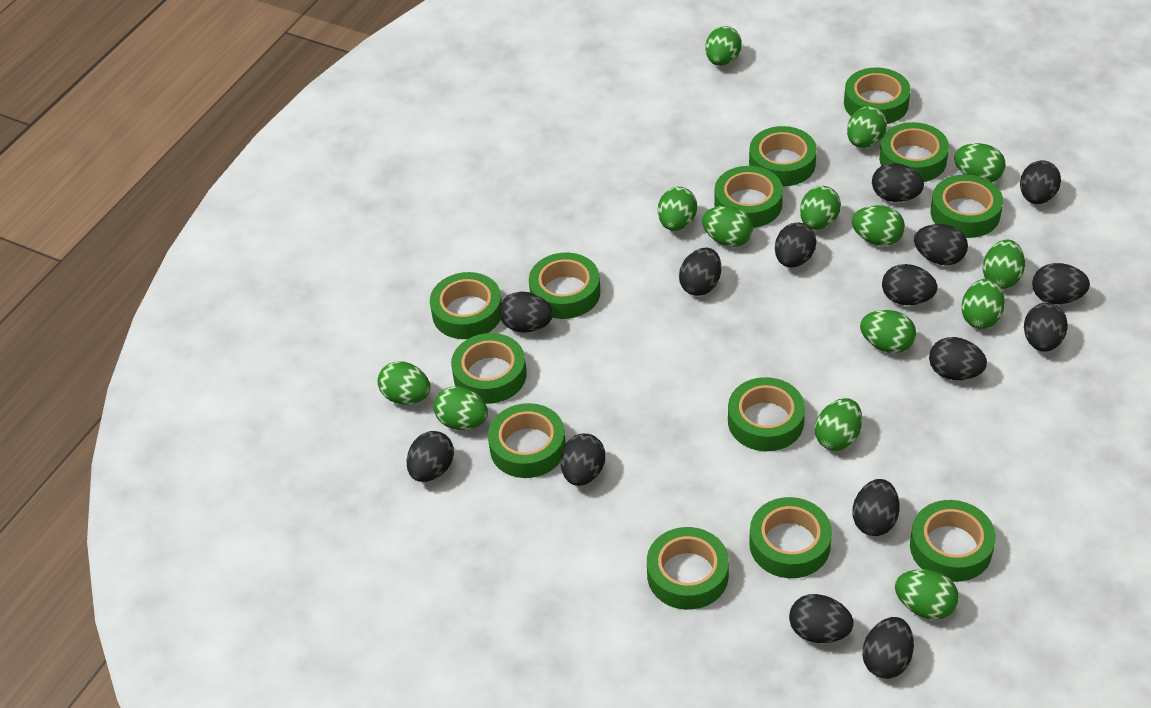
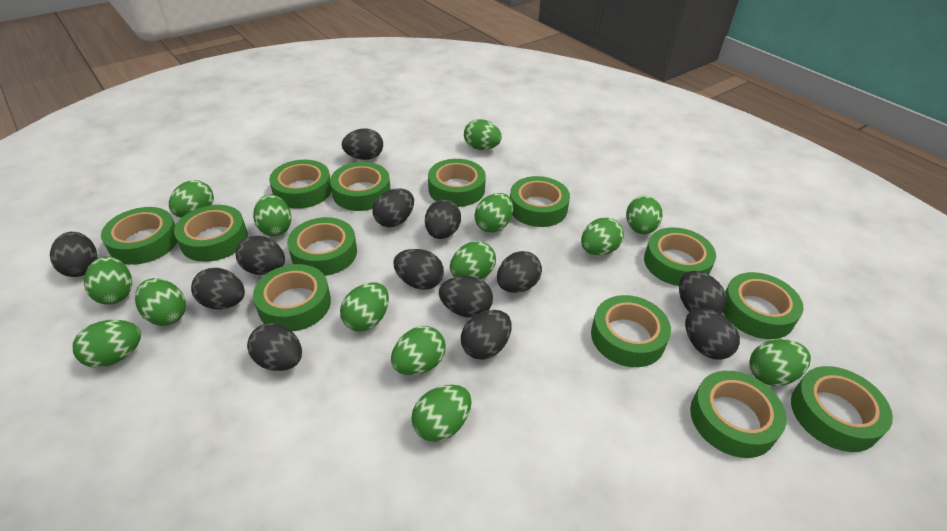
black egg: [407,431,454,482] [499,291,553,333] [560,433,605,486] [679,248,721,296] [775,222,816,268] [789,594,854,643] [853,479,900,536] [862,617,914,679] [872,163,924,202] [882,264,937,305] [914,224,968,265] [929,337,987,380] [1020,160,1061,204] [1024,303,1068,352] [1032,263,1090,304] = 15 -> [50,232,97,277] [191,268,245,309] [236,236,285,275] [247,323,302,371] [342,128,383,160] [373,189,414,227] [393,249,444,290] [425,199,461,239] [439,276,493,318] [461,310,512,360] [497,251,542,293] [679,271,727,314] [685,308,740,360] = 13

